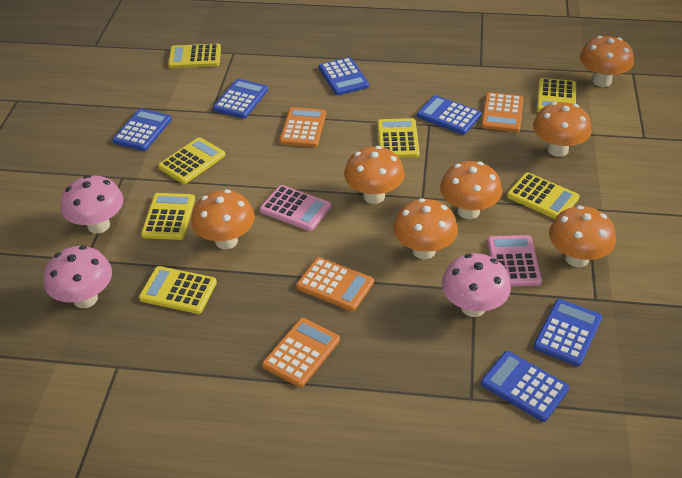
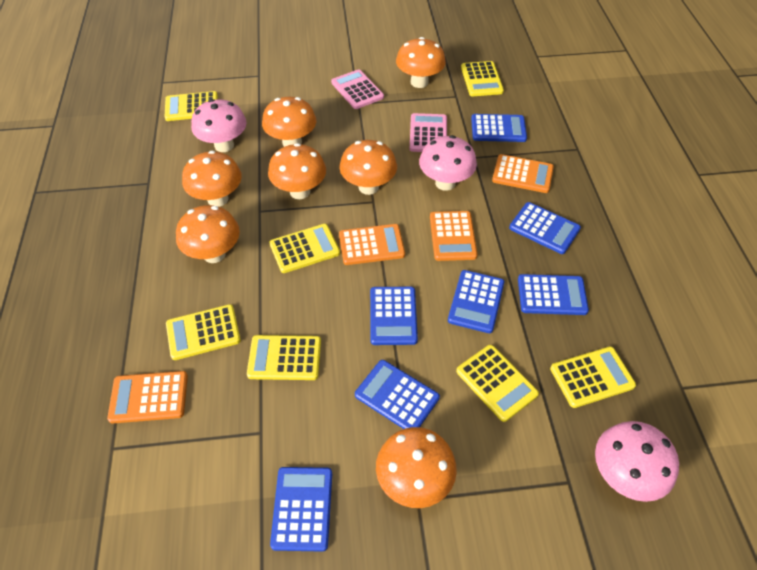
blue calculator: [112,108,172,151] [213,79,268,119] [319,57,369,95] [417,95,481,134] [481,351,569,422] [534,299,602,366] = 6 -> [270,467,332,552] [355,360,440,429] [370,287,418,345] [448,270,504,333] [471,114,527,142] [509,202,581,254] [518,274,589,315] = 7

